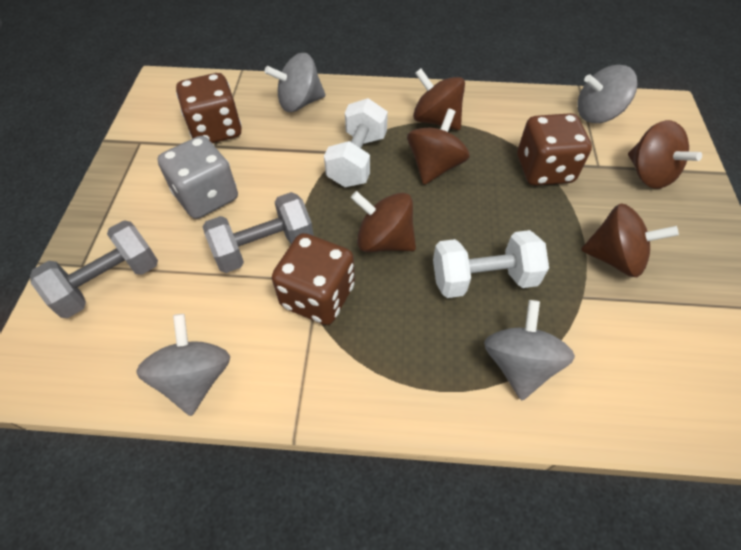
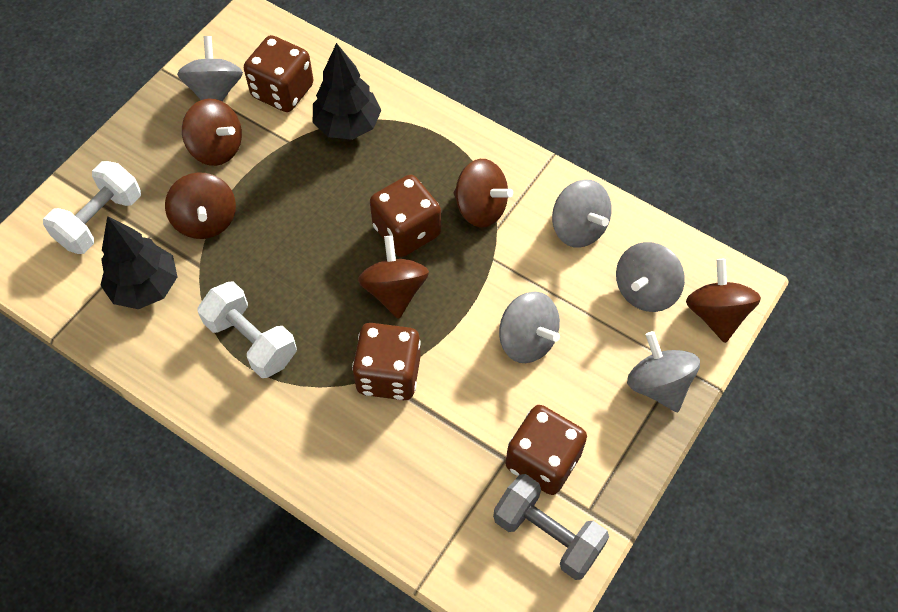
black tree: none = 0 -> [100,216,177,309] [313,43,381,140] = 2
brown dice: [176,73,242,143] [272,233,355,325] [517,113,592,186] = 3 -> [244,35,314,112] [352,323,421,400] [370,175,441,257] [505,405,587,495] = 4
grey dice: [157,136,238,219] = 1 -> none = 0
grey dumbbell: [30,220,158,318] [203,192,314,273] = 2 -> [493,474,609,580] = 1
grey spinning top: [136,314,230,416] [265,53,326,112] [484,300,575,401] [577,65,638,123] = 4 -> [177,36,243,101] [499,292,560,363] [552,179,612,248] [616,242,685,312] [627,331,700,412] = 5

